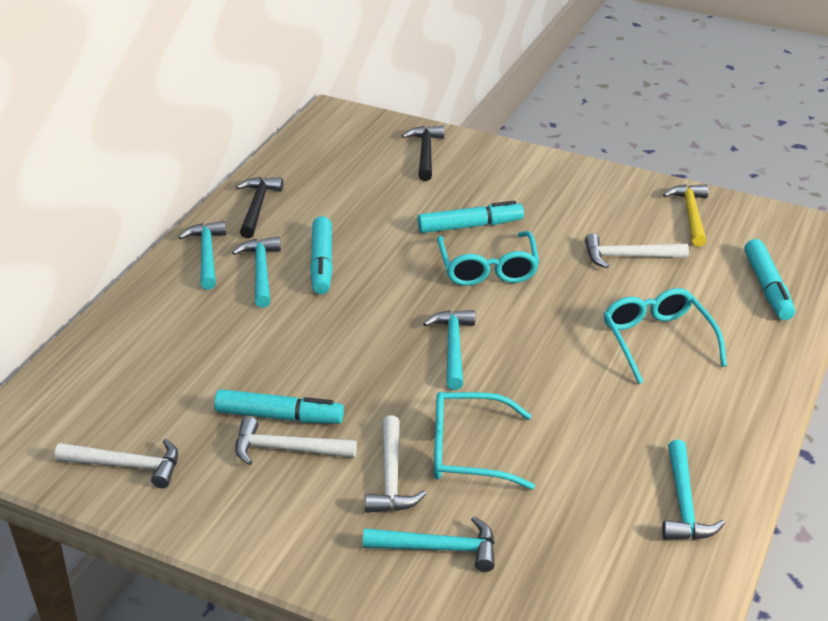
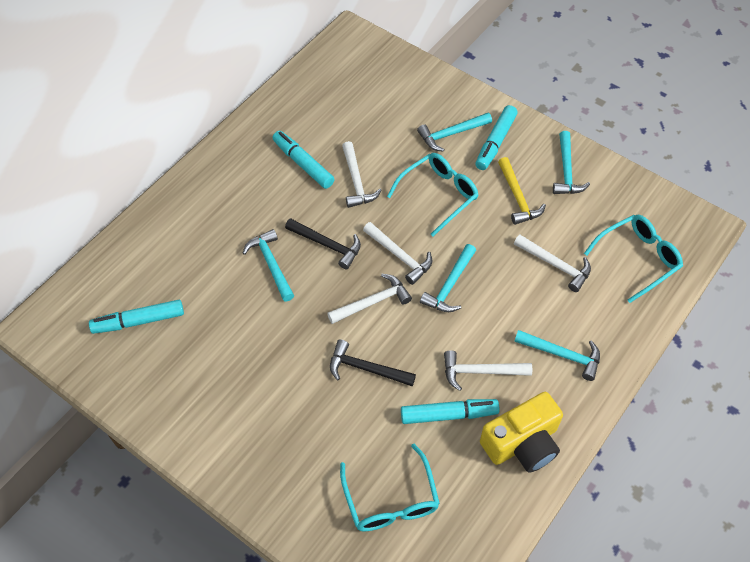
white hammer: [55,439,178,488] [235,417,357,465] [365,415,426,513] [585,233,689,268] = 4 -> [327,274,412,324] [342,141,381,208] [363,222,432,285] [444,350,532,391] [514,235,591,292] = 5
yellow camera: none = 0 -> [480,392,563,473] = 1

